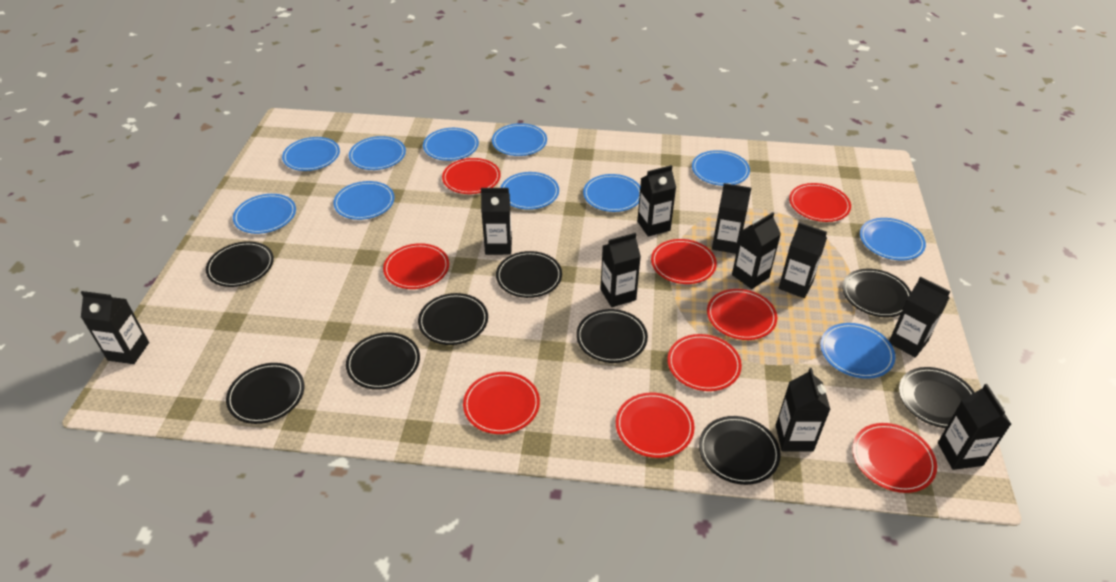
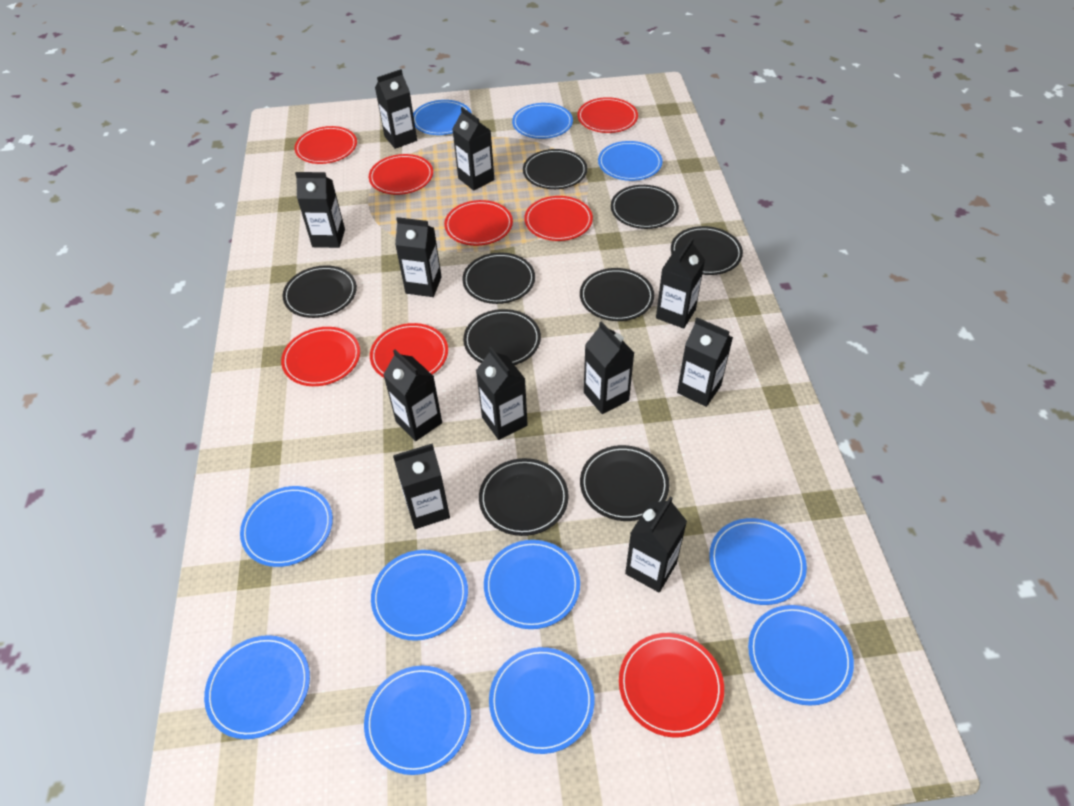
black carton: [81,291,149,364] [481,188,512,255] [600,233,641,307] [637,165,676,237] [712,183,751,254] [732,212,781,289] [776,368,831,452] [779,222,827,298] [889,276,950,357] [938,384,1011,470] = 10 -> [295,172,345,248] [375,69,417,149] [384,349,442,441] [393,443,450,529] [395,217,442,297] [452,107,494,190] [476,347,528,440] [584,321,634,414] [625,497,687,592] [656,238,705,329] [677,317,733,407] = 11
red plate: [383,243,449,289] [442,158,501,194] [463,372,540,434] [616,393,695,458] [651,239,717,284] [667,334,742,391] [707,289,777,340] [789,183,851,222] [852,423,937,493] = 9 -> [281,327,360,386] [294,126,357,164] [369,154,433,195] [370,323,448,378] [444,200,513,246] [524,196,593,241] [577,97,638,133] [619,633,724,738] = 8

